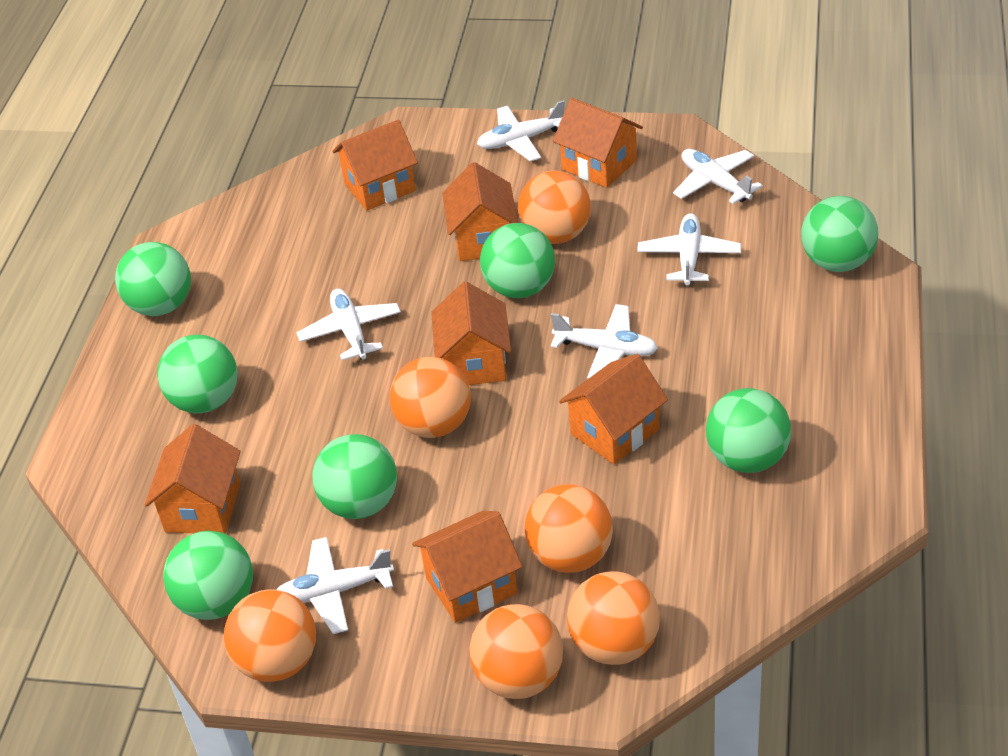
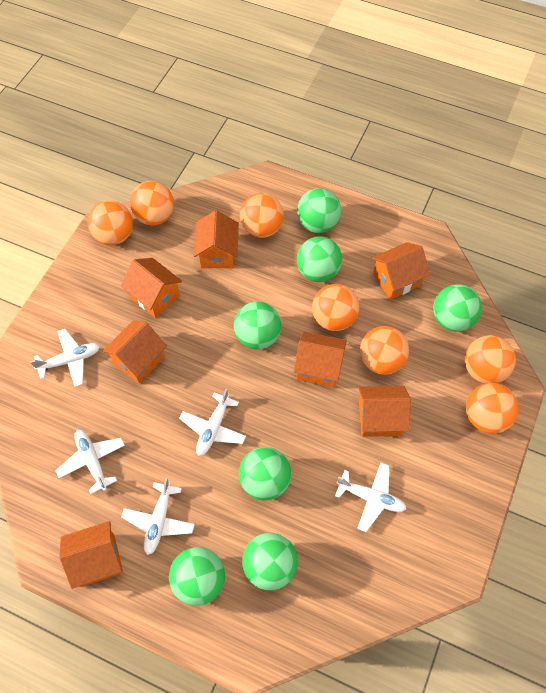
orange ball: [224,589,316,682] [390,357,471,438] [469,604,563,699] [518,171,591,244] [525,484,613,573] [567,571,660,665] = 6 -> [88,200,133,245] [130,181,174,225] [240,193,284,238] [312,284,359,331] [360,326,409,375] [465,335,516,384] [466,383,519,434] = 7
white plane: [276,537,394,634] [296,289,401,360] [477,100,565,161] [551,304,658,379] [637,213,741,285] [673,149,763,204] = 6 -> [30,329,100,387] [55,430,125,494] [121,478,195,555] [179,389,246,456] [335,463,406,532] = 5

